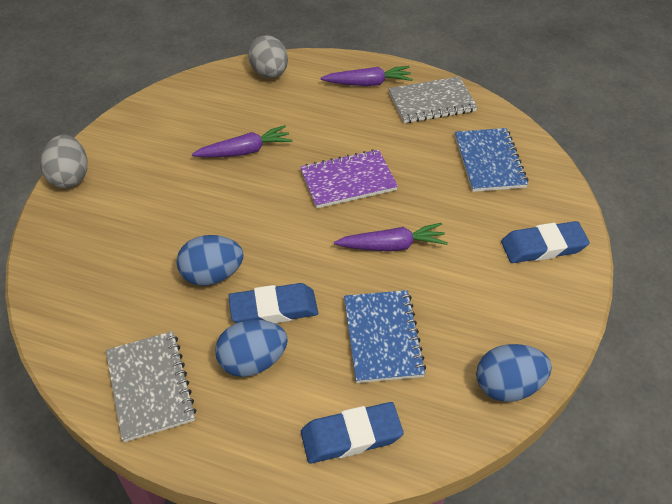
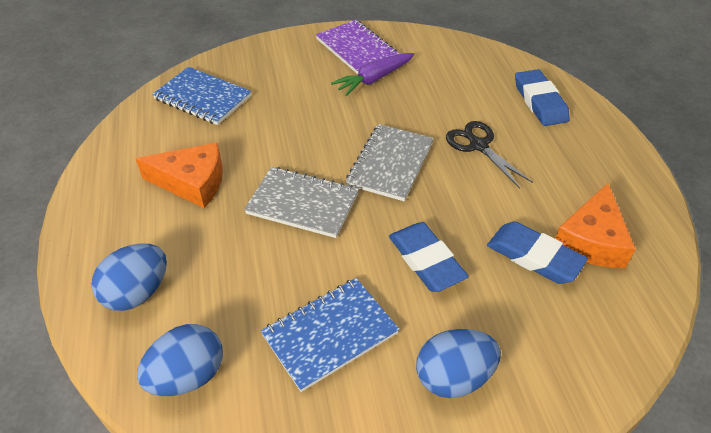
black scissors: none = 0 -> [446,121,533,188] = 1
grey egg: [40,135,88,188] [248,35,288,78] = 2 -> none = 0
orange cheese: none = 0 -> [136,143,223,208] [555,183,635,268] = 2
purple carrot: [192,125,293,157] [320,66,413,86] [334,223,448,251] = 3 -> [331,53,414,96] = 1

